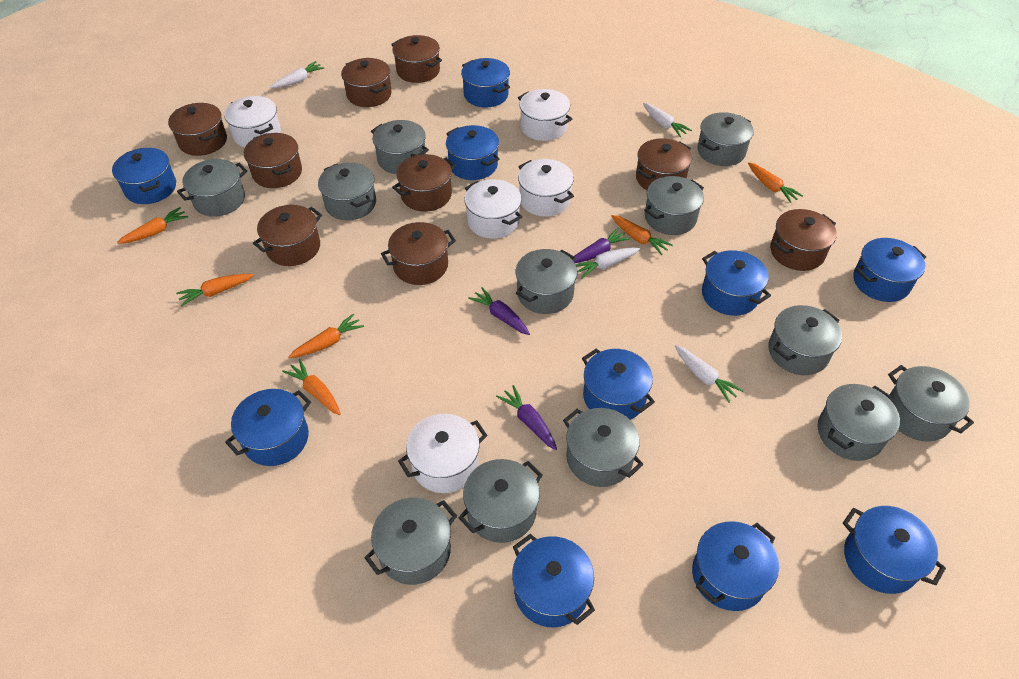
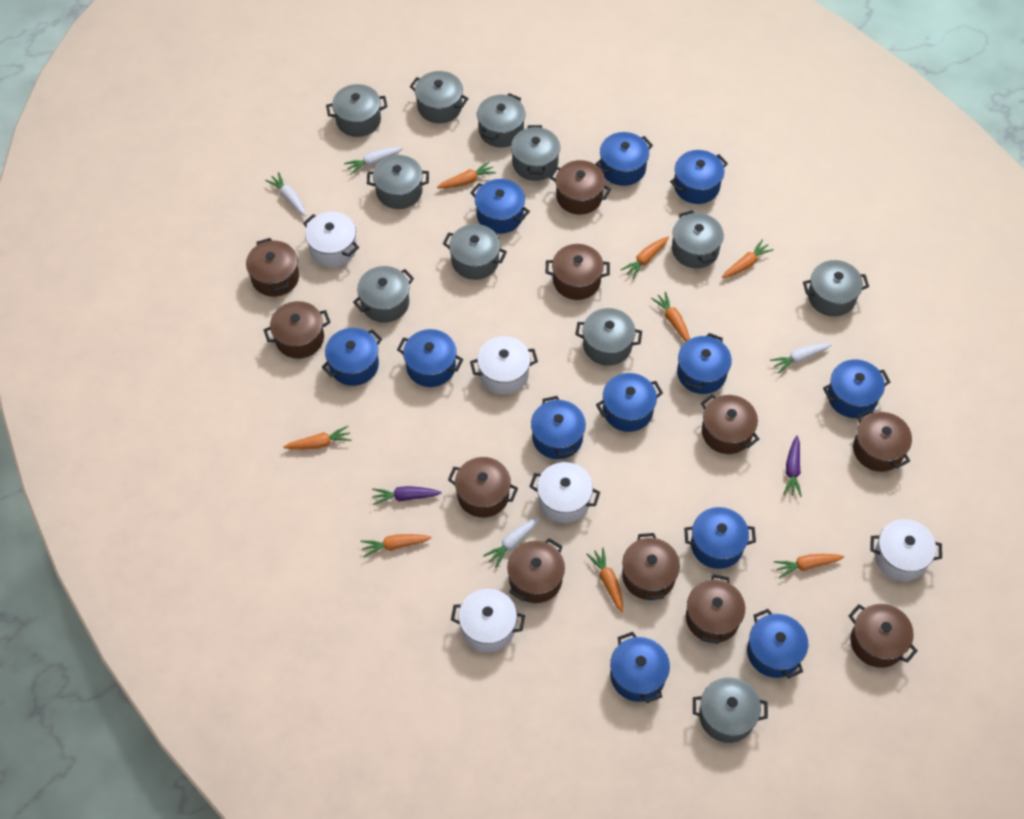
blue pot: [112,148,176,204] [225,389,311,466] [446,125,499,180] [461,58,510,107] [512,534,595,627] [582,349,655,420] [692,521,779,611] [702,250,771,316] [843,506,946,594] [853,238,926,302] = 10 -> [322,328,382,386] [397,329,463,387] [470,179,530,234] [531,396,586,459] [596,132,653,186] [596,373,663,432] [610,632,670,703] [670,150,728,204] [677,333,732,394] [684,507,756,569] [747,609,808,679] [823,359,890,418] = 12
brown pot: [168,103,227,156] [244,133,302,188] [253,205,322,266] [341,58,392,107] [381,222,456,285] [391,35,442,83] [392,154,456,212] [636,138,692,190] [770,209,837,271] = 9 -> [246,238,299,297] [264,301,330,359] [448,457,518,518] [507,538,565,603] [546,244,610,300] [550,160,611,215] [622,533,680,600] [686,574,745,644] [701,394,759,454] [849,604,918,668] [853,409,912,472] = 11
grey pot: [177,159,247,217] [318,162,376,220] [364,498,457,585] [371,120,429,174] [459,459,543,543] [516,249,577,314] [563,408,643,487] [644,176,704,235] [697,112,754,166] [768,305,842,375] [817,384,900,461] [888,365,974,442] = 12 -> [326,84,388,137] [353,266,414,323] [367,155,429,209] [410,71,469,123] [443,224,507,280] [477,93,525,148] [511,125,560,181] [575,308,642,366] [672,210,724,268] [693,677,768,743] [803,260,869,317] = 11
orange carrot: [117,207,188,244] [176,274,254,307] [282,359,341,415] [288,314,364,358] [611,215,673,255] [748,162,803,203] = 6 -> [283,426,352,450] [361,534,431,557] [437,161,496,189] [586,547,623,612] [620,237,669,279] [651,291,690,342] [722,239,774,278] [774,554,844,578] = 8
purple carrot: [468,287,530,335] [496,385,557,450] [574,228,631,263] = 3 -> [372,486,442,505] [783,436,802,497] = 2

